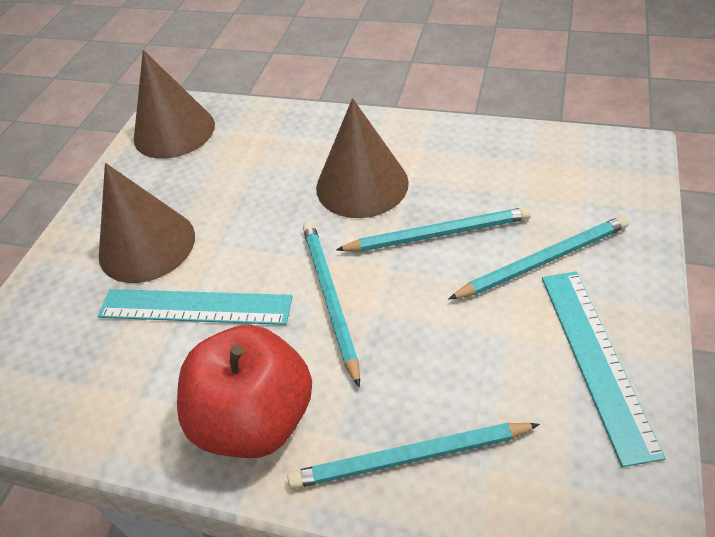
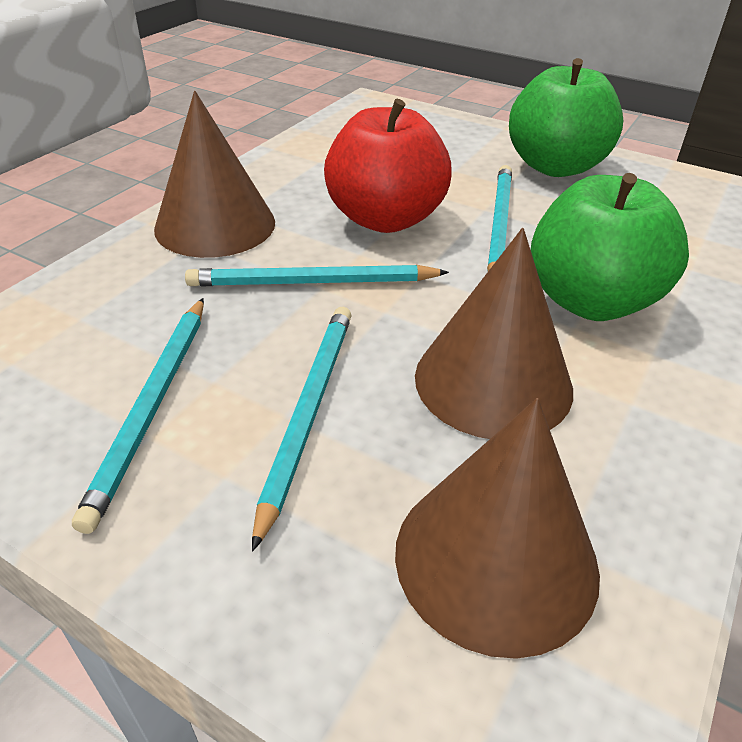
green apple: none = 0 -> [509,58,623,177] [530,173,689,321] = 2
turquoise ruler: [98,289,293,325] [542,271,666,467] = 2 -> none = 0

